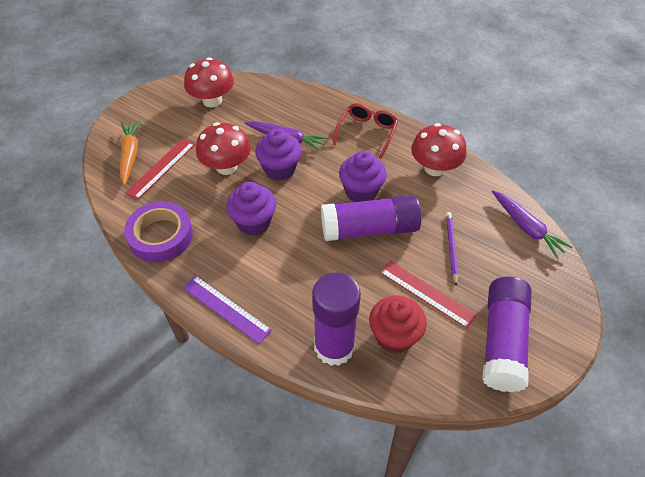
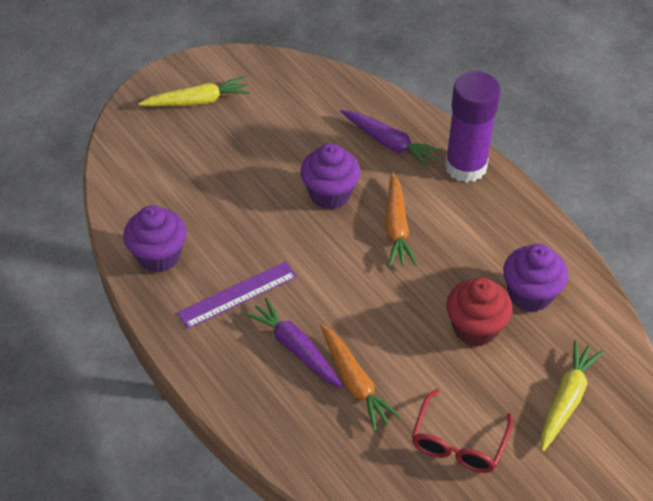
orange carrot: [120,120,141,185] = 1 -> [320,324,401,431] [385,172,417,267] = 2
purple glue stick: [312,272,361,366] [321,195,421,241] [482,277,532,392] = 3 -> [445,71,501,183] = 1
purple pencil: [446,212,458,286] = 1 -> none = 0
purple tape: [124,201,193,263] = 1 -> none = 0
red mushroom: [184,57,234,107] [196,122,251,175] [411,123,467,176] = 3 -> none = 0
red ruler: [125,139,195,200] [380,261,477,328] = 2 -> none = 0
yellow carrot: none = 0 -> [138,76,250,106] [541,340,603,452] = 2

